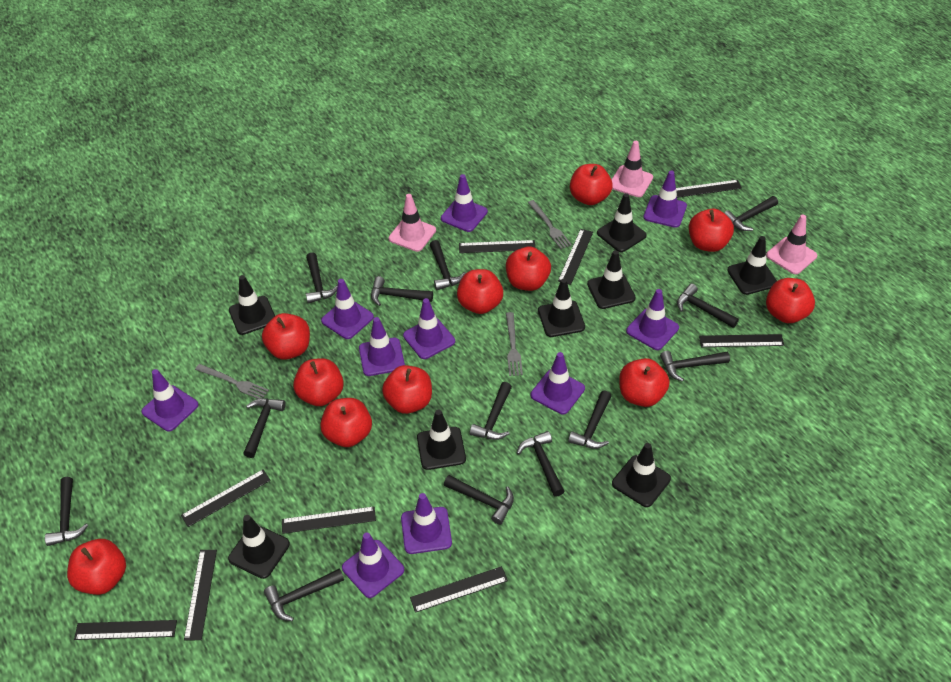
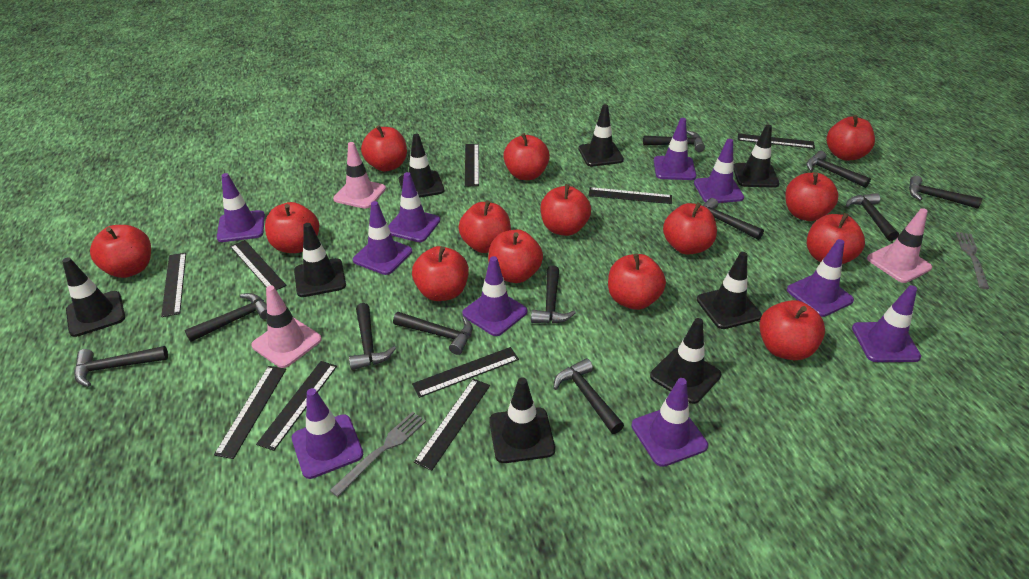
black hammer: [45,477,88,546] [243,398,286,458] [264,568,344,621] [306,252,337,304] [371,276,433,306] [430,240,466,290] [444,475,514,525] [470,382,512,440] [517,431,564,497] [568,390,611,449] [660,351,730,382] [677,284,739,328] [724,196,778,231] = 13 -> [74,346,168,387] [185,293,267,342] [349,303,396,370] [393,312,472,355] [531,265,576,324] [553,358,624,434] [643,131,705,152] [702,198,764,240] [806,151,871,188] [846,193,899,241] [909,176,982,209] = 11
grey fork: [195,364,269,399] [506,312,523,376] [528,200,572,249] = 3 -> [330,412,426,497] [956,232,989,289] = 2
red apple: [67,539,126,595] [262,313,310,360] [293,358,344,406] [320,398,372,447] [382,365,432,414] [457,269,503,314] [506,246,551,291] [570,164,613,205] [619,358,670,407] [689,209,734,252] [766,278,815,323] = 11 -> [90,225,151,278] [265,202,319,253] [361,125,407,171] [412,246,469,301] [458,201,511,253] [488,230,543,283] [503,133,550,180] [541,184,591,236] [608,253,666,310] [663,202,717,255] [759,300,825,360] [785,172,838,221] [807,213,865,264] [827,115,875,160] = 14

